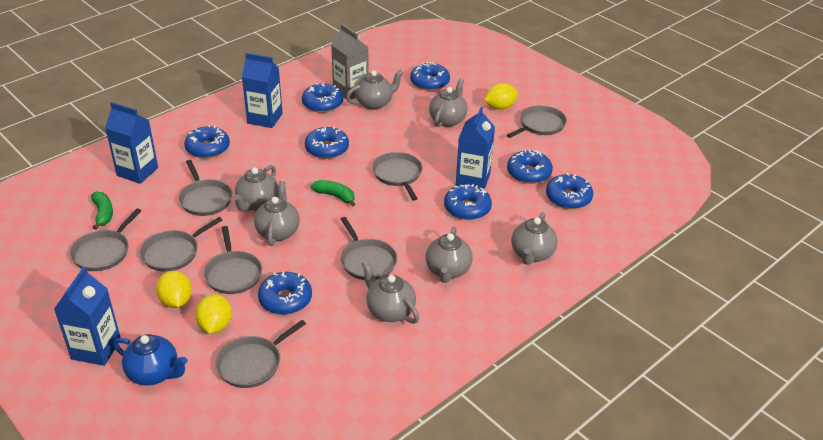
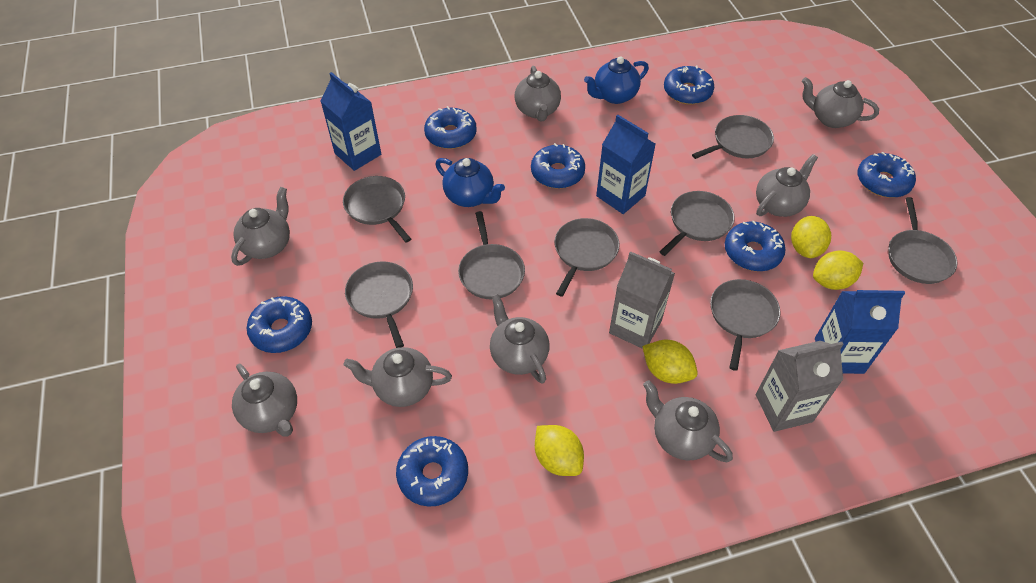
blue carton: [54,267,121,366] [105,102,158,184] [242,53,283,128] [456,107,495,189] = 4 -> [321,72,381,171] [596,115,655,214] [815,290,905,374] = 3
blue donut: [184,125,230,159] [258,272,312,315] [302,83,343,113] [305,126,349,159] [410,62,450,91] [444,184,492,220] [507,149,553,184] [546,173,593,209] = 8 -> [247,296,312,353] [396,436,468,507] [424,106,477,149] [531,143,585,189] [664,66,714,105] [725,221,786,271] [857,152,916,198] = 7
blue teapot: [113,334,188,386] = 1 -> [435,158,505,207] [584,56,649,104] = 2
green banana: [91,192,113,230] [311,180,355,207] = 2 -> none = 0
grey carton: [331,24,369,100] = 1 -> [609,251,675,349] [755,341,843,432] = 2
grey teapot: [233,165,278,212] [254,181,300,246] [346,69,404,110] [362,261,419,324] [426,227,473,283] [429,78,468,127] [511,212,558,265] = 7 -> [231,187,290,266] [232,364,297,437] [343,347,452,407] [490,294,550,384] [515,66,561,122] [643,380,733,462] [756,154,818,217] [802,77,879,128] = 8
yellow lemon: [156,271,192,308] [195,294,232,334] [484,83,518,110] = 3 -> [535,425,584,476] [642,340,698,384] [791,216,831,258] [813,251,863,290] = 4

